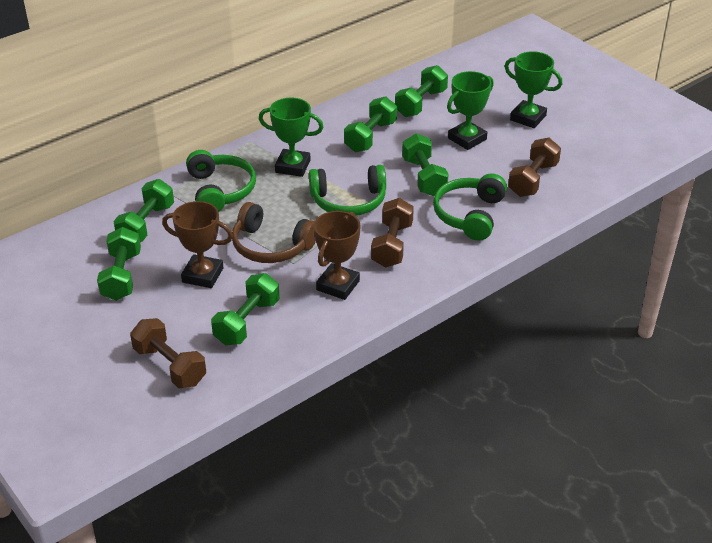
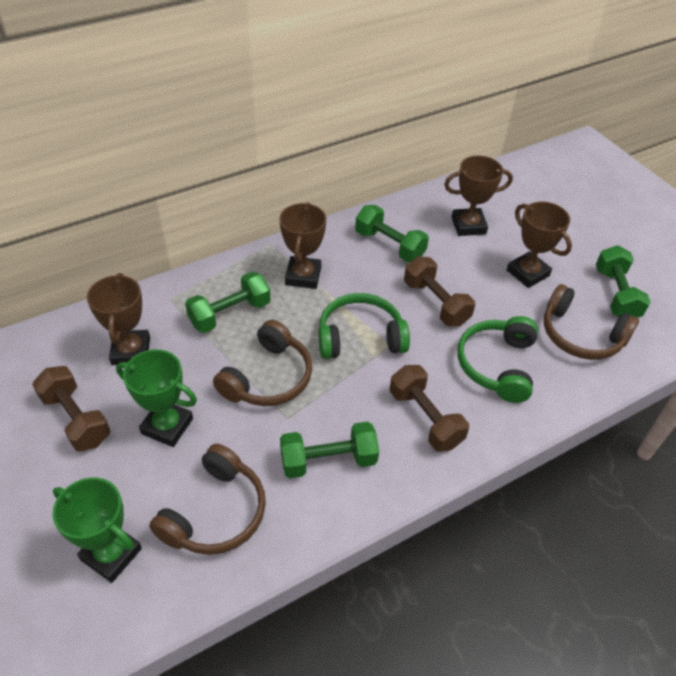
brown headphones: [232,202,316,263] = 1 -> [149,444,266,555] [213,320,312,406] [544,284,639,360] = 3
brown trophy: [162,201,233,288] [314,211,361,300] = 2 -> [87,273,150,365] [279,202,326,289] [444,156,513,236] [507,202,572,288] = 4
green dumbbell: [97,227,141,301] [113,179,174,242] [211,273,280,345] [344,96,397,152] [395,65,448,117] [402,133,448,196] = 6 -> [185,272,271,333] [280,421,379,478] [355,205,429,262] [596,245,651,318] = 4
green headphones: [186,150,256,212] [309,165,386,216] [433,173,507,240] = 3 -> [318,293,410,359] [458,316,538,403] = 2
green trophy: [259,97,323,177] [447,71,494,150] [504,51,562,128] = 3 -> [53,478,142,583] [116,349,197,447] = 2

